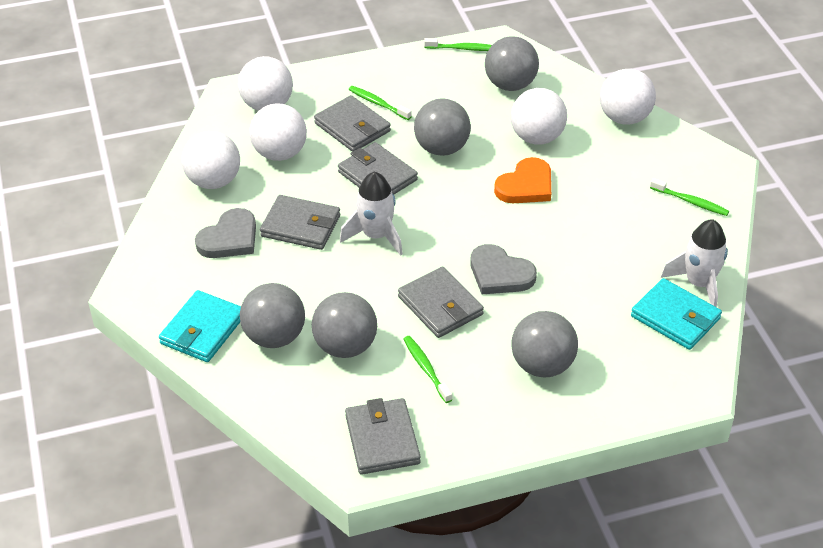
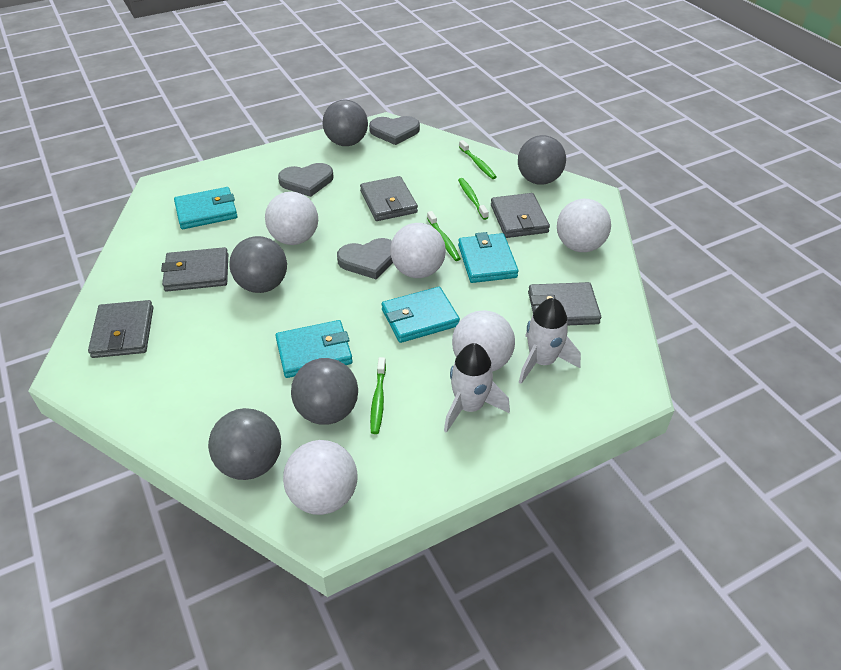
grey heart: [195,208,256,258] [470,244,537,294] = 2 -> [278,163,333,197] [337,238,393,279] [369,116,420,145] = 3
orange heart: [494,157,551,203] = 1 -> none = 0
turquoise wallet: [159,290,241,362] [631,278,722,350] = 2 -> [174,187,237,229] [275,320,353,378] [382,287,460,343] [458,232,519,283] = 4

